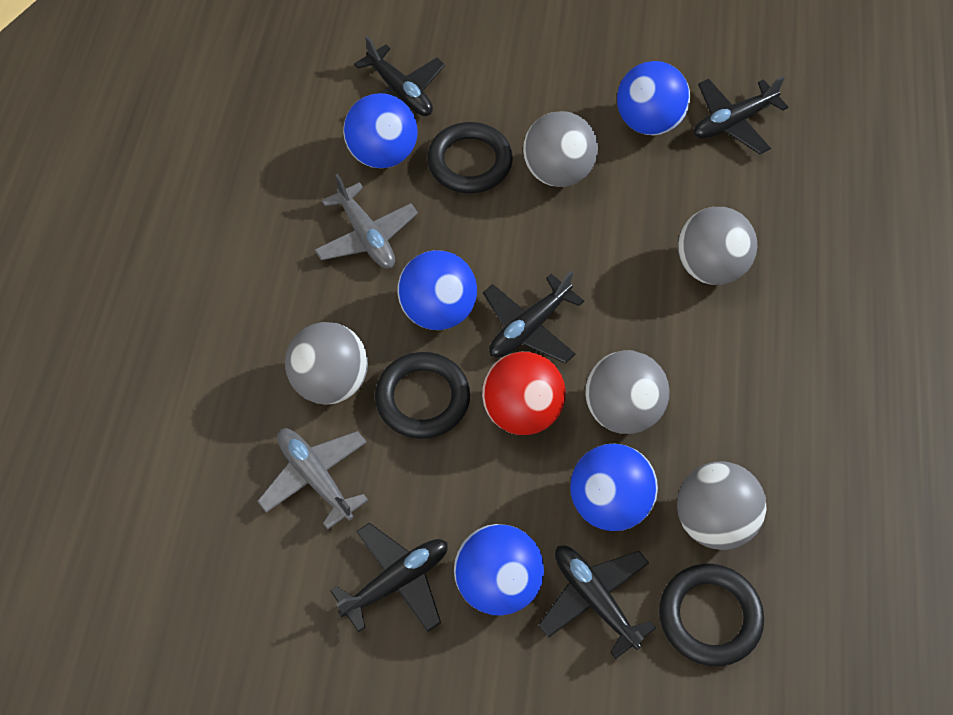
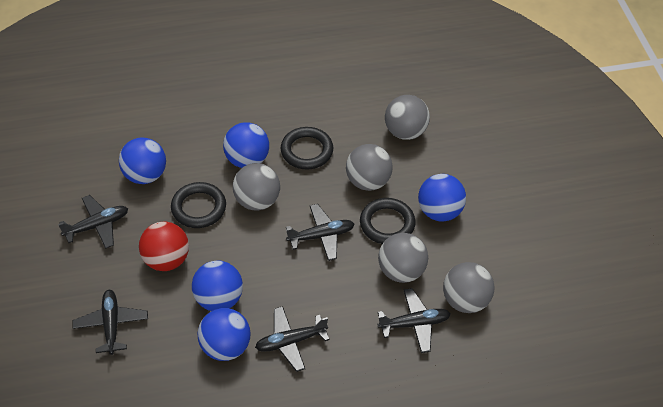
grey plane: [257,428,368,529] [315,174,418,269] = 2 -> none = 0

